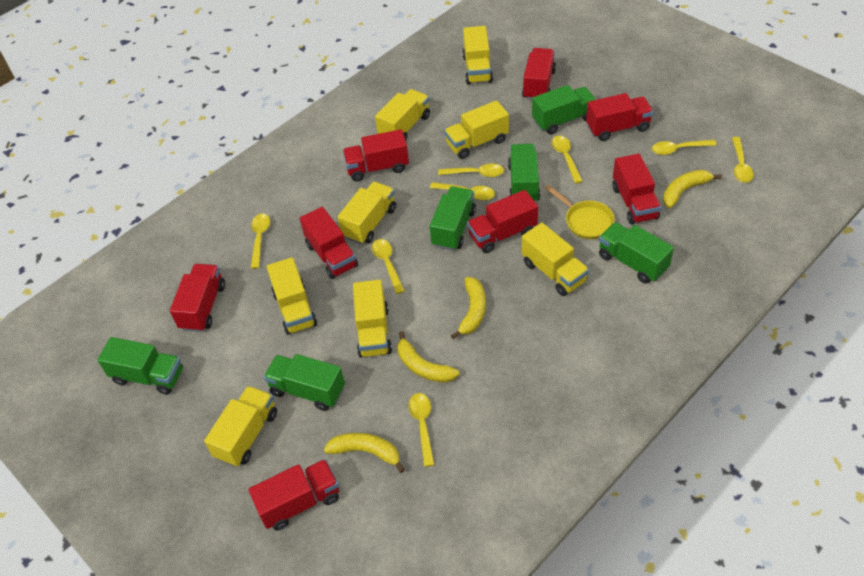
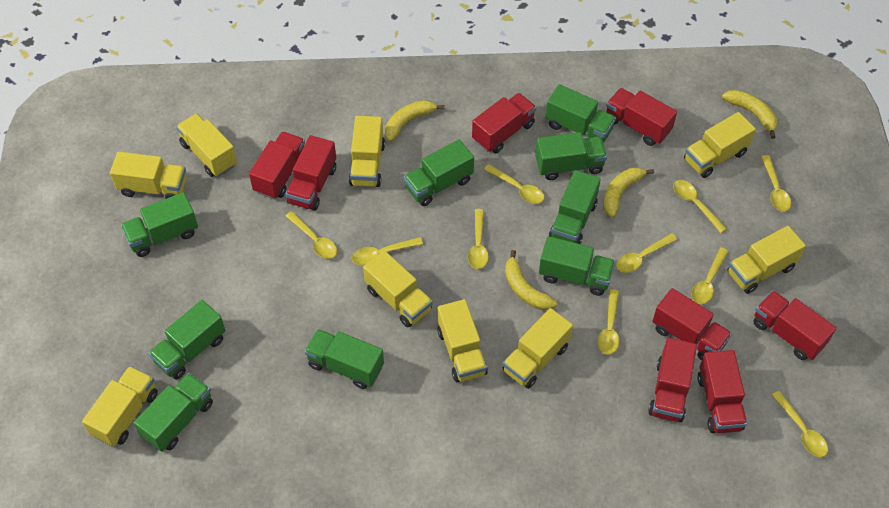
green truck: [97,337,183,395] [264,354,345,411] [430,186,476,251] [508,144,540,200] [532,85,596,134] [599,222,674,284] = 6 -> [121,192,198,257] [134,373,213,452] [149,300,225,379] [304,329,384,389] [404,139,474,206] [535,132,607,180] [539,236,615,296] [545,84,616,143] [549,170,601,244] = 9
yellow pan: [545,185,615,239] = 1 -> none = 0
yellow spoon: [251,213,270,269] [372,239,405,294] [408,393,434,467] [430,182,495,200] [438,164,504,177] [552,136,583,184] [652,140,717,155] [732,137,754,183] = 8 -> [285,211,337,259] [352,237,423,265] [468,209,488,269] [484,164,544,204] [598,289,619,355] [616,233,677,273] [673,180,727,233] [691,248,729,304] [761,155,791,212] [772,391,828,457] = 10
yellow truck: [204,386,277,467] [267,257,317,335] [338,182,396,244] [353,280,392,358] [375,89,430,140] [444,100,509,159] [463,26,493,85] [522,223,589,296] = 8 -> [82,366,158,447] [110,152,187,199] [176,114,237,177] [349,116,385,187] [363,250,433,327] [437,299,488,382] [503,308,573,389] [684,112,756,178] [727,226,806,294] = 9

